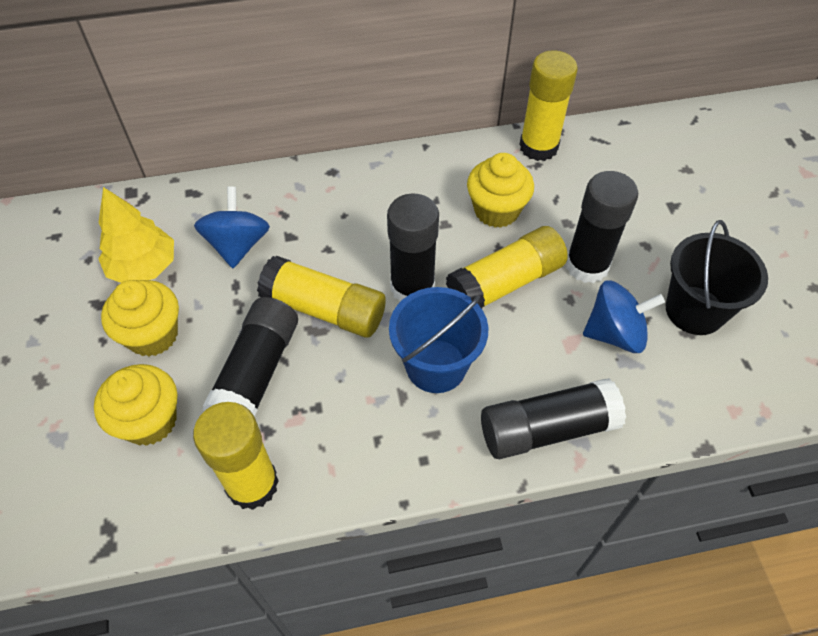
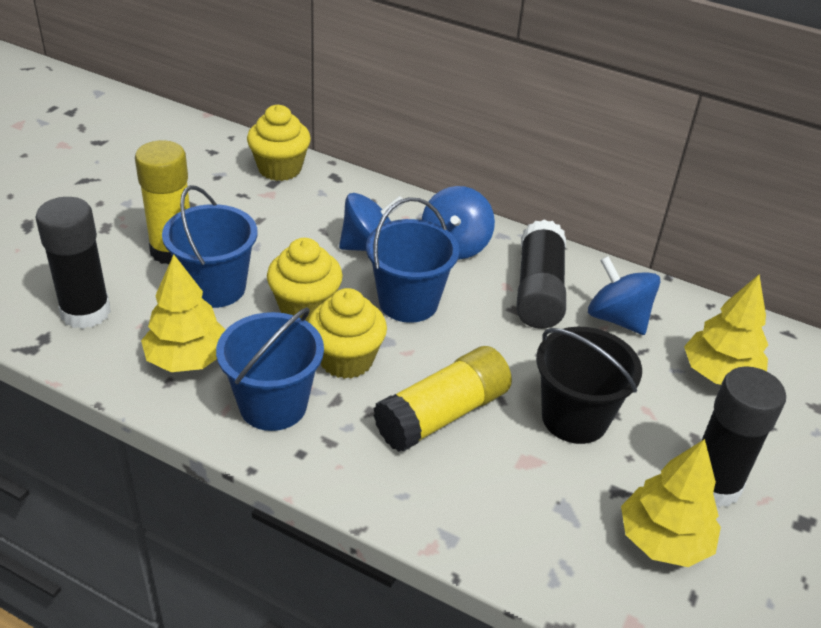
black glue stick: [202,297,298,417] [387,193,439,302] [481,378,626,459] [566,171,638,283] = 4 -> [36,197,111,329] [516,219,566,329] [701,366,786,507] = 3
blue bucket: [389,287,488,393] = 1 -> [162,185,257,308] [216,307,324,431] [366,197,460,323] = 3
blue spinning top: [194,187,270,268] [583,280,665,353] = 2 -> [339,193,404,251] [422,186,495,259] [588,256,660,335] = 3
yellow glue stick: [193,402,279,510] [257,256,386,338] [446,226,568,309] [519,50,578,161] = 4 -> [135,140,190,265] [373,346,512,452] = 2
yellow tree: [99,187,174,283] = 1 -> [141,254,226,372] [621,439,721,567] [684,275,768,385] = 3

